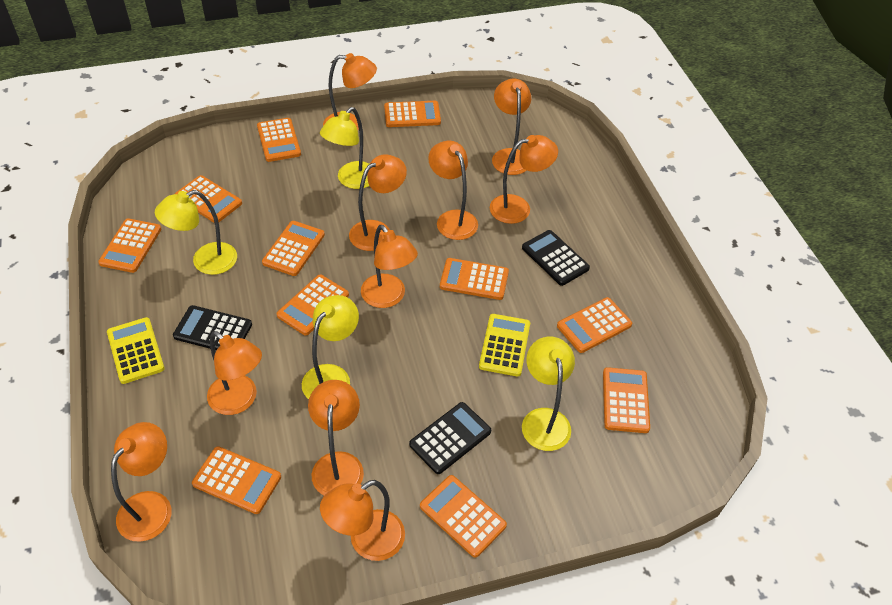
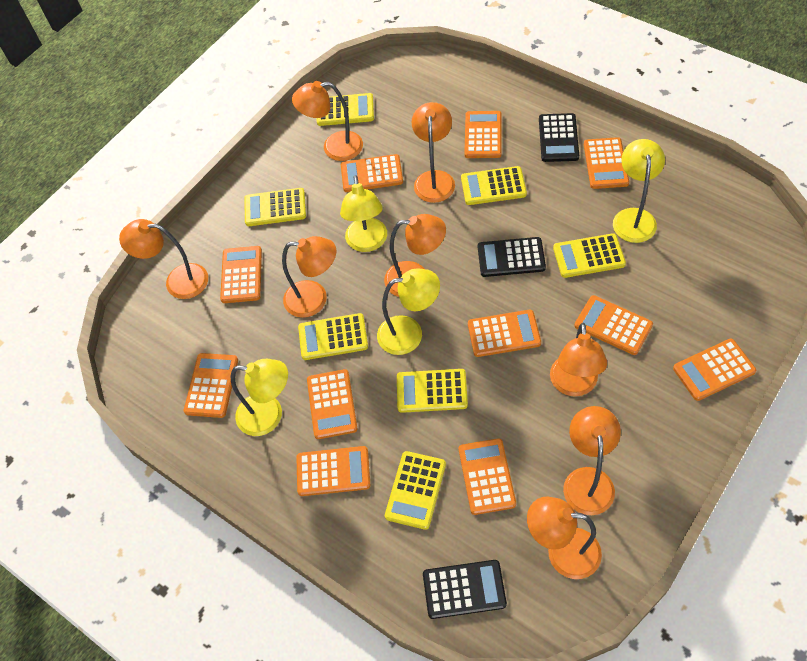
orange lamp: [111,422,172,542] [207,331,262,415] [308,380,364,495] [320,480,405,561] [323,53,377,130] [349,154,407,251] [361,225,418,308] [428,141,478,240] [490,135,558,224] [492,78,531,175] = 10 -> [119,219,208,299] [282,236,336,318] [292,81,363,161] [384,214,446,297] [411,102,455,203] [527,496,602,579] [550,323,607,396] [563,406,621,515] = 8
yellow calculator: [107,317,165,384] [479,314,530,377] = 2 -> [244,188,306,226] [298,313,368,360] [317,93,374,126] [385,451,446,530] [397,369,468,413] [461,166,527,205] [553,233,626,278] = 7

